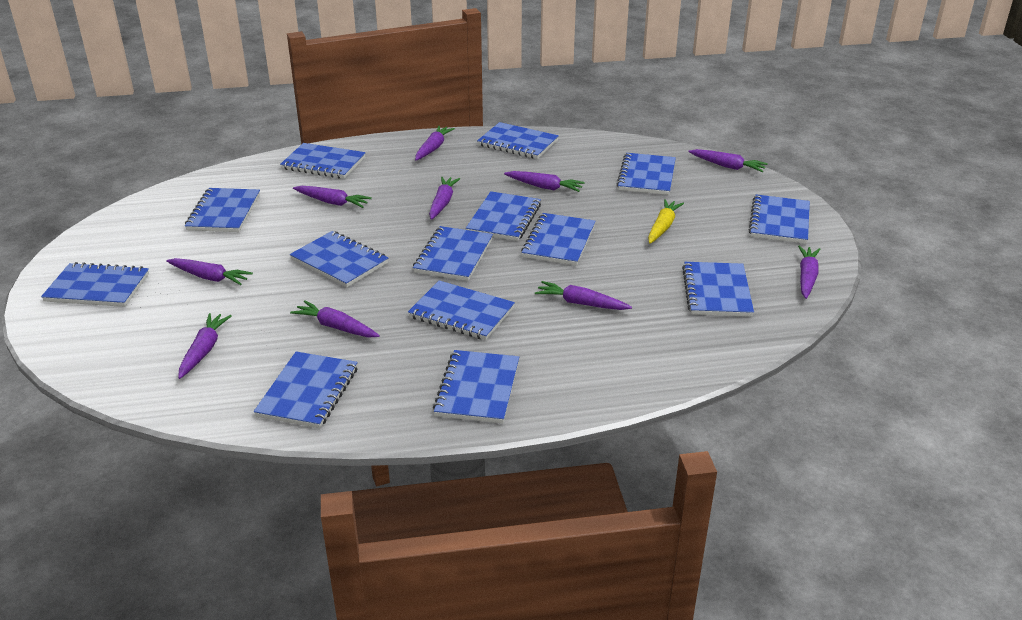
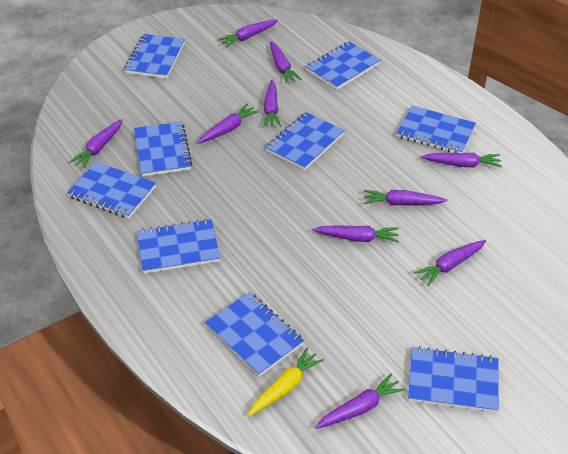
blue notebook: [41,262,149,307] [185,188,260,232] [254,352,358,428] [280,143,366,179] [290,231,388,287] [408,281,515,340] [413,226,493,281] [433,350,519,423] [466,191,541,241] [477,122,559,159] [521,213,596,266] [617,153,676,195] [682,262,754,317] [749,194,810,244] = 14 -> [67,162,156,219] [124,34,185,79] [134,122,192,177] [137,219,220,274] [205,292,304,376] [265,112,345,170] [306,42,381,90] [397,105,476,153] [408,346,499,413] = 9

